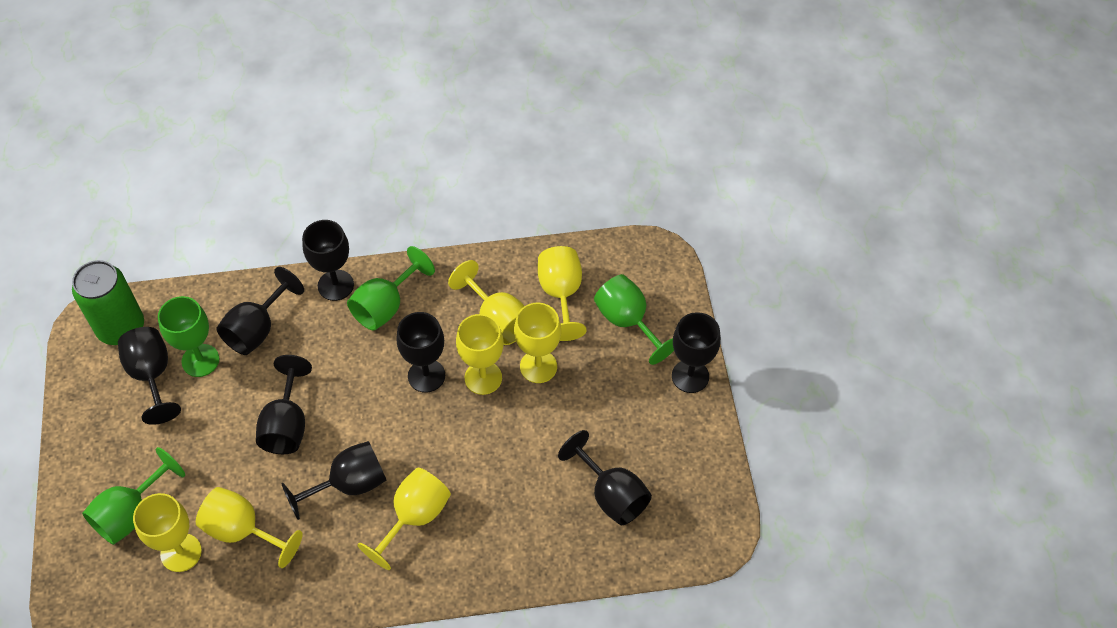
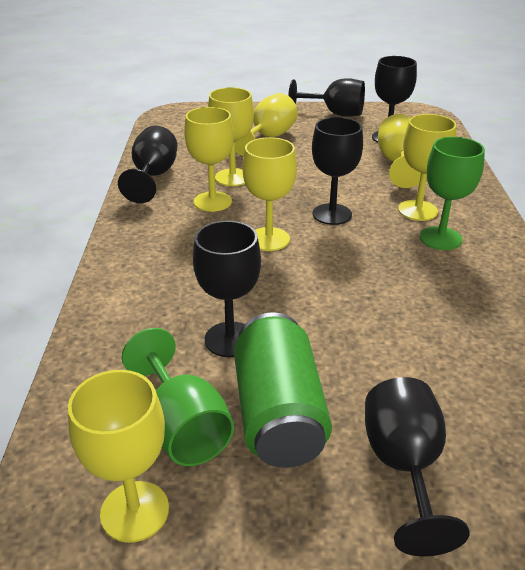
black goblet: [118,327,181,425] [217,267,304,355] [256,355,312,454] [281,441,386,520] [302,220,354,301] [396,312,445,393] [558,430,652,525] [672,312,721,393] = 8 -> [118,126,177,203] [193,221,261,357] [288,78,365,117] [312,117,363,225] [365,377,470,556] [372,56,417,143] = 6
green goblet: [82,447,185,545] [158,296,219,377] [347,246,435,331] [594,274,674,365] = 4 -> [122,328,234,466] [420,137,485,250] = 2

